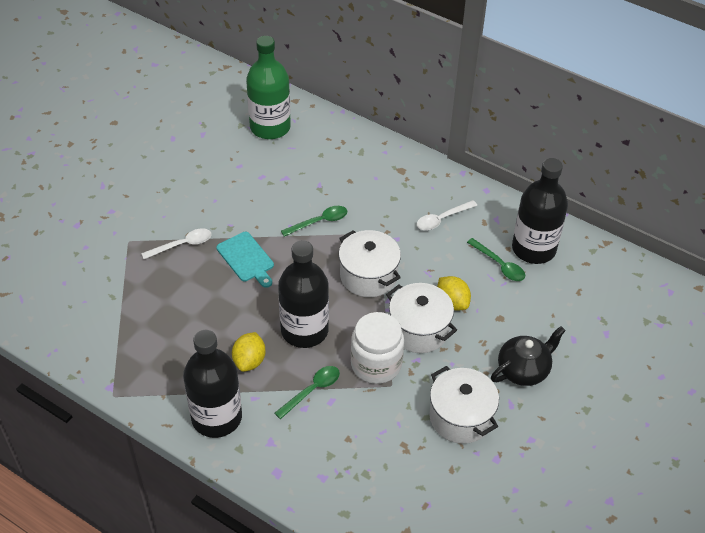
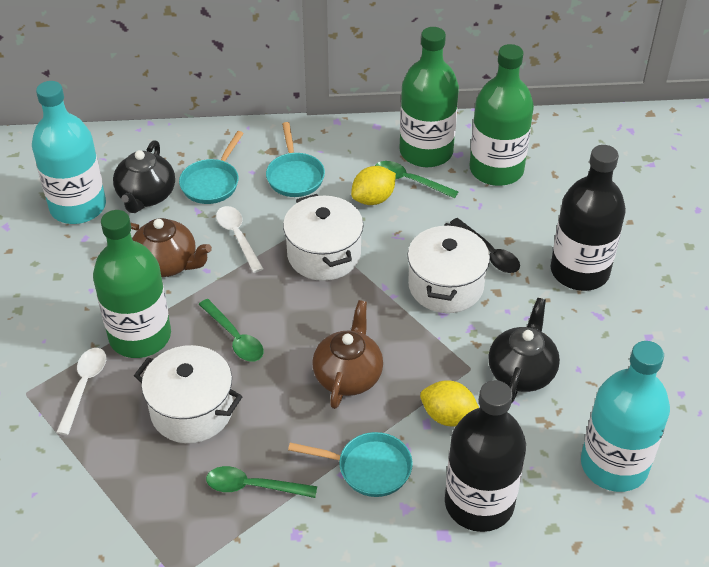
black bottle: [183,330,242,438] [278,240,329,348] [512,158,568,264] = 3 -> [445,380,526,532] [551,145,626,291] = 2
black spoon: none = 0 -> [450,218,520,273] = 1
black teapot: [491,326,566,386] = 1 -> [113,140,175,213] [488,298,560,403] = 2
brown teapot: none = 0 -> [131,218,212,277] [312,300,383,409] = 2
green bottle: [246,36,291,139] = 1 -> [93,210,171,358] [399,27,459,167] [470,44,534,186] = 3
turquoise bottle: none = 0 -> [32,81,106,224] [581,341,670,492] = 2
turquoise cutting board: [216,232,274,288] = 1 -> none = 0
turquoise pan: none = 0 -> [179,131,244,204] [266,122,325,197] [288,432,413,497] = 3
white jar: [351,312,404,384] = 1 -> none = 0

